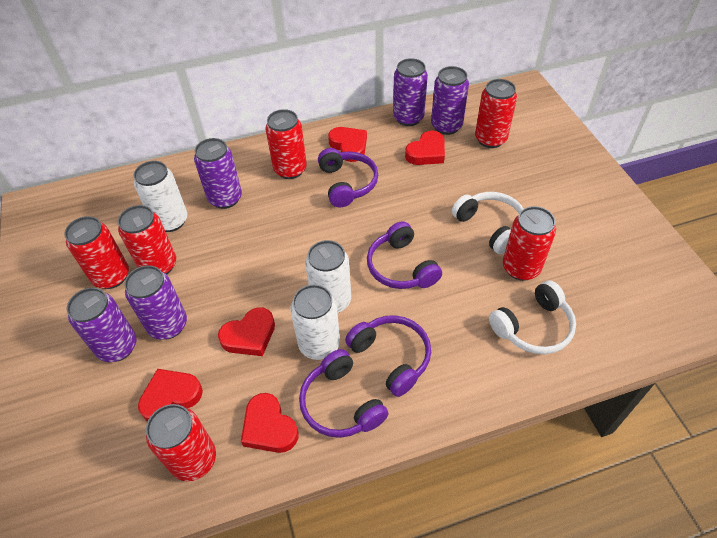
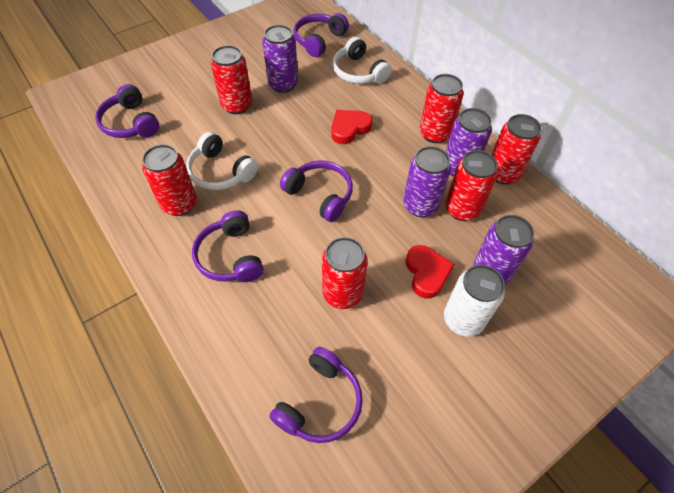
purple can: [66,288,136,362] [124,265,187,340] [194,138,242,209] [393,58,428,126] [431,66,469,135] = 5 -> [262,25,298,93] [403,146,451,217] [446,108,492,177] [473,215,534,284] = 4
purple headphones: [299,349,388,438] [318,148,378,207] [345,315,431,397] [367,221,442,289] = 4 -> [95,84,159,138] [192,210,264,282] [269,347,363,443] [280,160,353,222] [294,13,349,57] = 5
red heart: [138,369,203,421] [218,307,275,356] [241,393,298,453] [328,127,367,162] [405,130,445,165] = 5 -> [331,110,372,144] [406,245,455,299] = 2
white can: [134,161,187,232] [290,284,340,360] [305,240,351,313] = 3 -> [444,265,505,337] = 1

